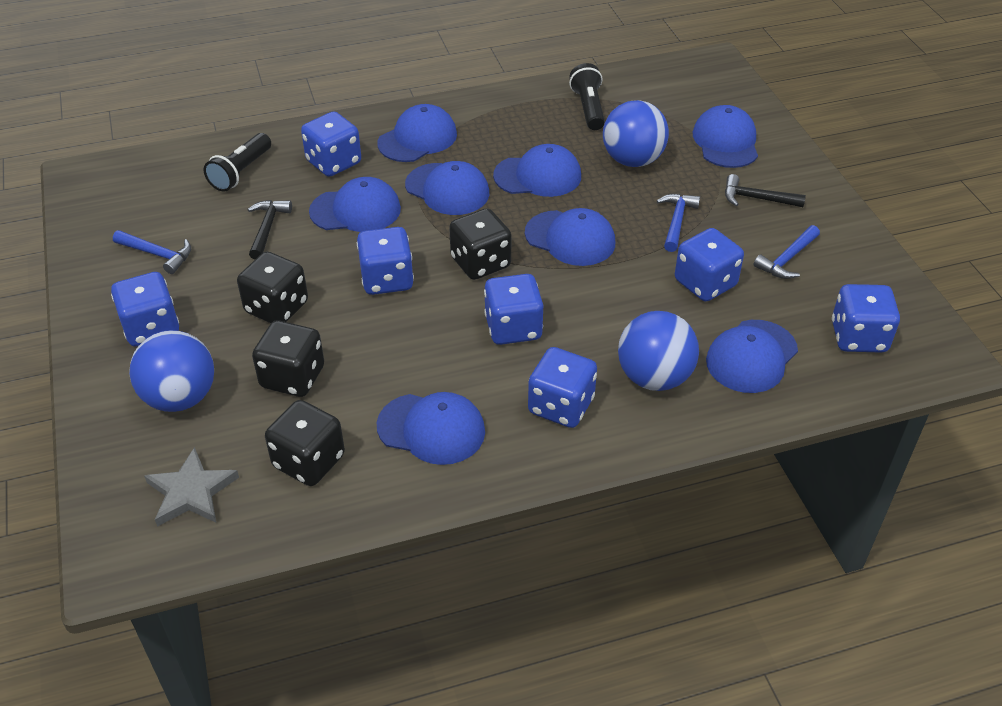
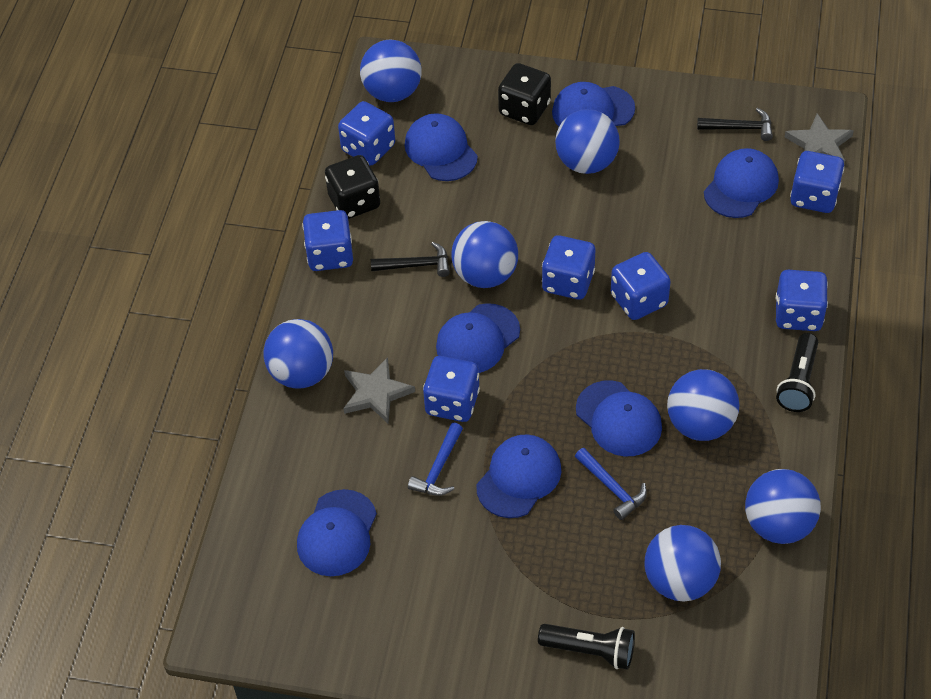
black dice: [237,252,308,323] [252,320,324,397] [265,400,345,486] [449,208,511,280] = 4 -> [325,155,380,219] [498,63,551,125] = 2
blue ball: [129,330,214,412] [603,100,669,167] [618,311,699,391] = 3 -> [263,319,333,389] [360,40,422,102] [451,221,518,288] [555,109,620,174] [645,525,721,602] [667,369,740,441] [745,469,821,544] = 7
blue cap: [309,177,401,232] [377,392,485,465] [378,104,457,162] [405,161,489,215] [493,144,581,197] [525,208,615,266] [693,105,758,168] [706,320,798,393] = 8 -> [297,489,377,576] [405,113,478,181] [436,303,520,373] [476,434,562,518] [552,82,635,126] [576,380,662,456] [704,148,779,218] = 7
blue hammer: [113,230,191,274] [657,194,700,252] [753,225,820,279] = 3 -> [408,423,463,496] [575,448,647,520] = 2
grey star: [144,447,239,527] = 1 -> [343,357,415,423] [785,113,854,164] = 2

